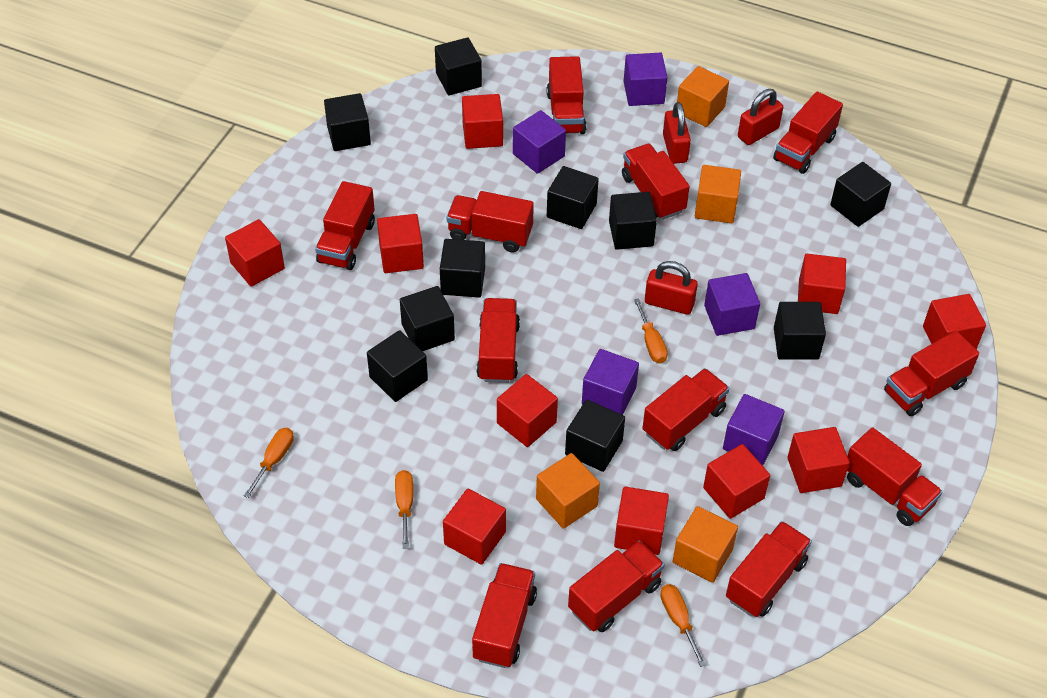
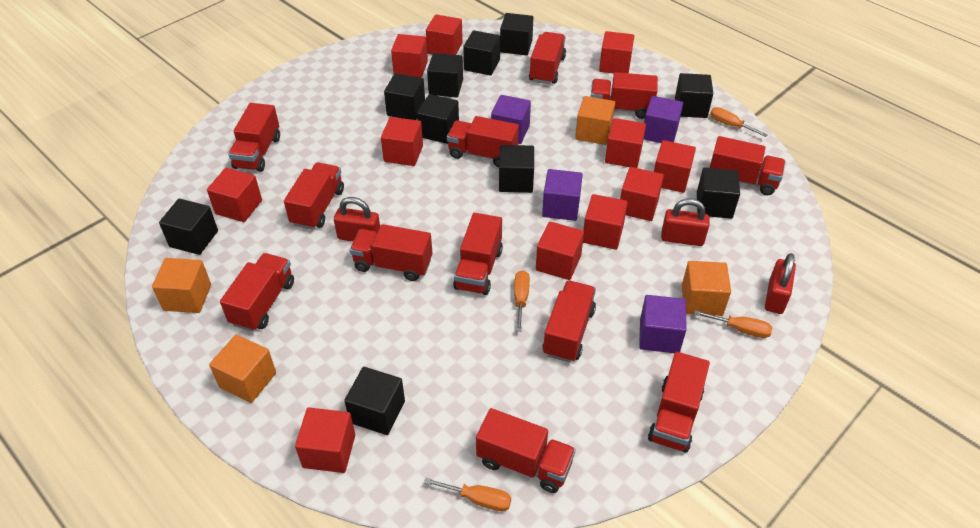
purple cube: [513,110,566,174] [582,349,639,415] [624,53,668,106] [704,273,760,336] [723,394,785,465] = 5 -> [491,95,531,144] [542,169,583,221] [639,295,687,353] [644,96,683,143] = 4
red cube: [225,219,285,287] [377,214,424,273] [443,489,506,565] [462,94,503,149] [497,374,558,447] [614,487,669,555] [703,444,770,519] [787,427,850,493] [798,254,846,314] [923,294,986,349] = 10 -> [207,168,262,222] [295,408,355,473] [381,117,423,166] [391,34,428,77] [426,14,463,55] [536,221,584,280] [583,194,628,250] [599,31,634,73] [605,118,646,168] [620,167,664,221] [654,140,696,193] = 11

